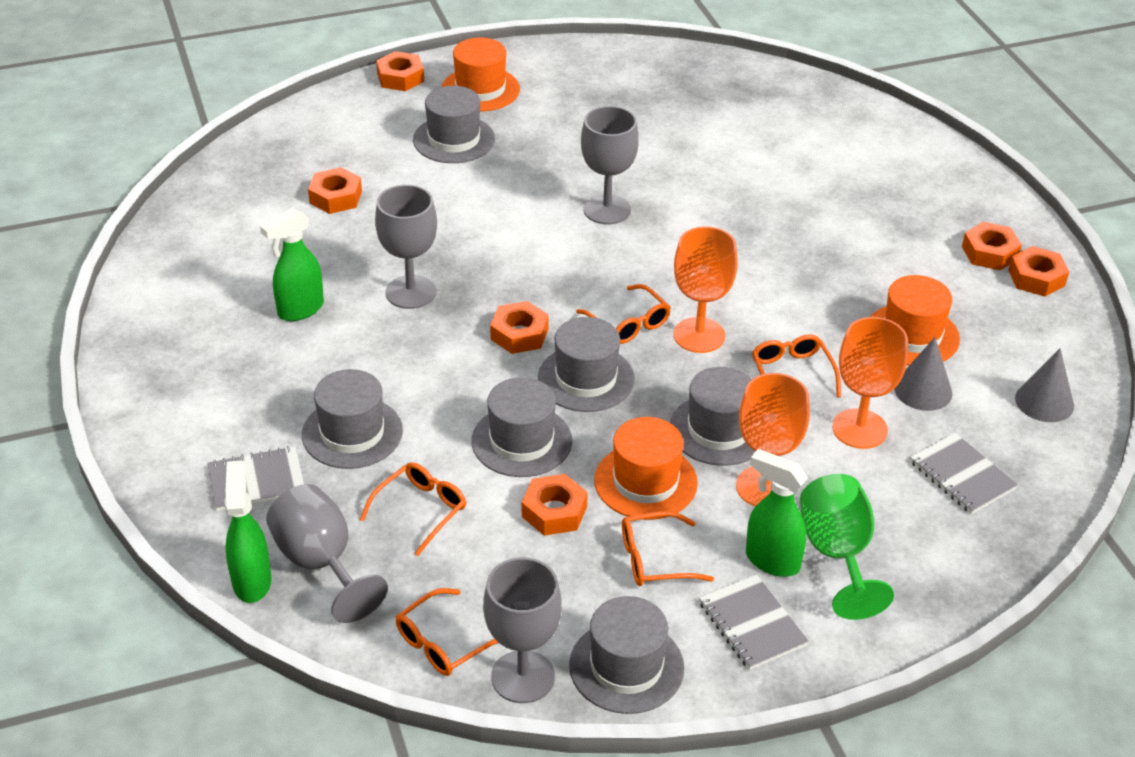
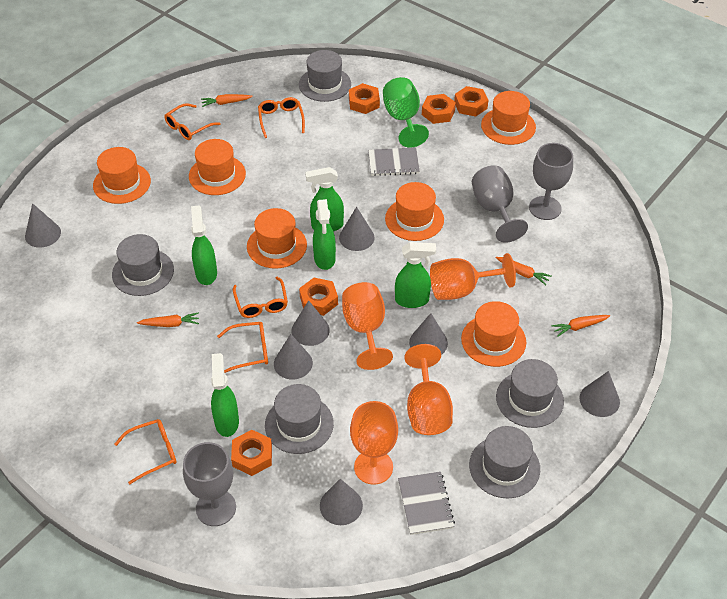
green spray bottle: [224,460,271,603] [260,208,324,321] [746,449,808,577] = 3 -> [191,206,217,285] [211,353,239,437] [305,167,344,232] [313,199,336,270] [395,242,436,308] = 5
grey cone: [894,337,952,411] [1015,348,1074,422] = 2 -> [25,203,61,248] [274,334,313,379] [292,300,330,346] [320,479,363,525] [339,207,375,251] [409,313,448,355] [580,371,620,417] = 7
grey goblet: [266,484,388,623] [375,185,437,309] [483,557,562,703] [581,106,639,225] = 4 -> [183,442,236,526] [472,165,528,243] [529,143,573,220] = 3
grey hat: [302,369,403,469] [413,86,495,163] [471,377,572,477] [538,317,635,412] [569,596,684,714] [670,367,756,466] = 6 -> [112,234,174,296] [265,384,334,454] [299,50,351,102] [469,426,540,499] [496,359,564,428] = 5
grey notebook: [207,446,304,511] [699,574,809,670] [910,433,1018,514] = 3 -> [368,147,420,176] [398,471,455,535] = 2
orange carrot: none = 0 -> [137,312,199,327] [201,94,253,107] [496,257,552,285] [551,315,610,337] = 4
orange goblet: [673,226,738,353] [736,373,810,506] [832,317,908,449] = 3 -> [342,282,393,370] [350,401,398,485] [405,344,453,435] [430,253,516,300] = 4
orange hat: [441,37,520,111] [594,417,698,520] [870,275,960,366] = 3 -> [93,147,151,204] [189,139,246,195] [247,208,307,268] [385,182,444,241] [461,301,526,367] [481,91,536,145] = 6
orange nut: [308,167,362,214] [376,51,424,91] [490,301,549,354] [522,474,588,536] [962,222,1022,271] [1008,246,1069,296] = 6 -> [231,430,272,476] [299,278,338,316] [349,83,380,114] [422,94,456,124] [454,86,488,117] = 5

